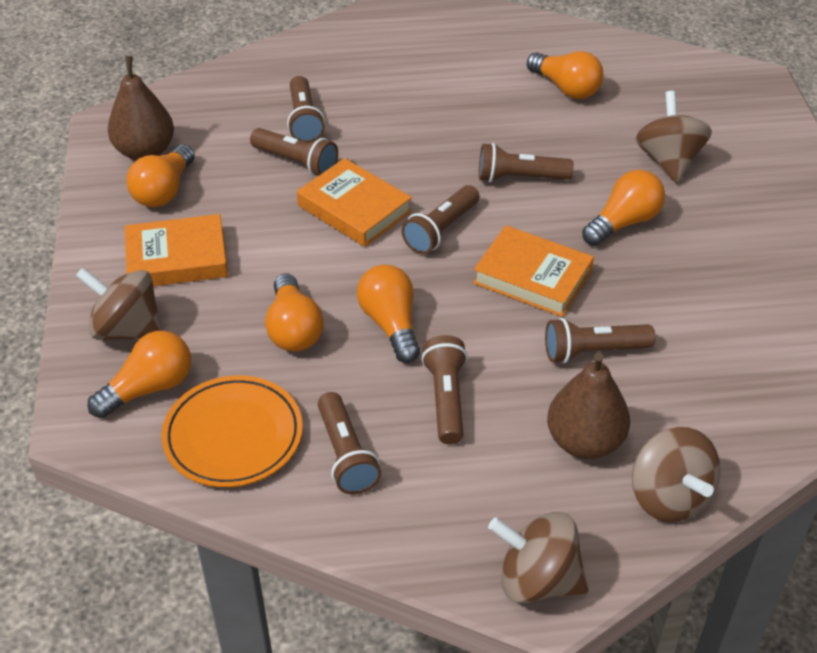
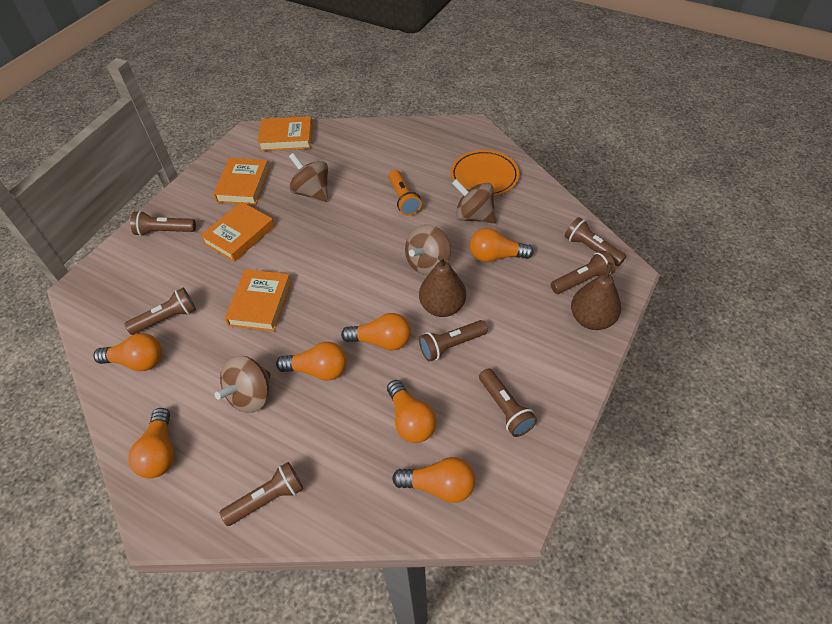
orange book: [125,214,228,286] [297,158,412,247] [473,225,594,317] = 3 -> [200,202,275,262] [213,158,270,205] [225,269,292,332] [258,116,313,151] = 4
orange flashlight: none = 0 -> [389,170,422,216] = 1
orange light bulb: [87,331,191,418] [126,144,195,207] [265,274,324,351] [357,265,420,363] [527,51,603,99] [582,170,665,246] = 6 -> [94,333,162,371] [128,408,175,478] [276,342,347,381] [341,313,411,350] [387,380,437,443] [392,457,475,503] [470,228,534,262] = 7

